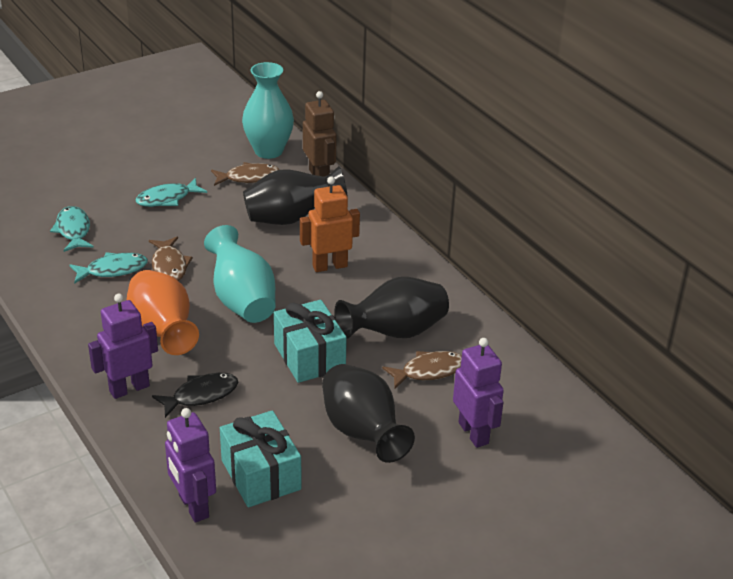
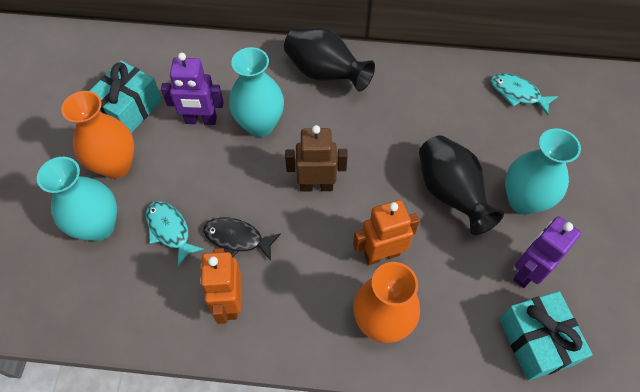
black vase: [243,166,347,225] [322,364,415,463] [334,277,449,339] = 3 -> [284,27,375,92] [419,135,504,235] = 2
brown fish: [149,237,193,281] [211,162,280,186] [382,351,462,389] = 3 -> none = 0
orange robot: [300,176,360,272] = 1 -> [200,248,241,324] [353,200,419,265] = 2
orange vase: [127,270,199,355] = 1 -> [61,91,134,179] [353,262,420,343] = 2
purple robot: [88,293,158,399] [165,408,216,523] [453,338,504,448] = 3 -> [161,53,224,125] [513,216,581,288] = 2
turquoise fish: [50,206,94,252] [69,252,148,284] [135,178,207,207] = 3 -> [146,201,204,267] [491,73,558,115] = 2
turquoise vase: [204,225,276,323] [242,62,294,159] = 2 -> [37,157,117,241] [229,47,284,137] [505,128,581,215] = 3

